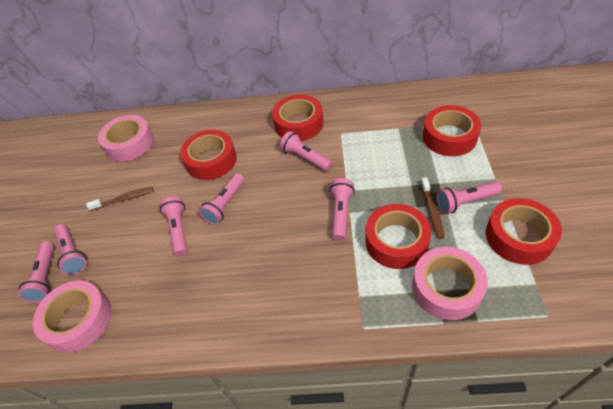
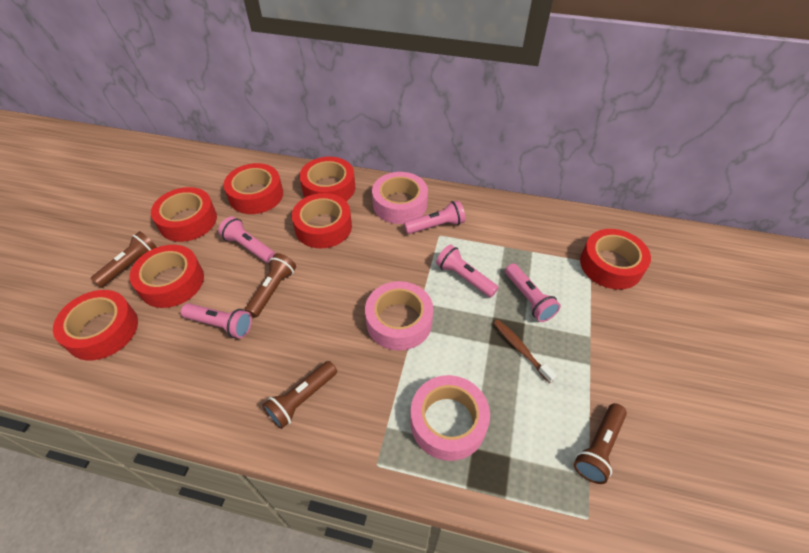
brown flashlight: none = 0 -> [90,231,157,288] [245,253,296,318] [262,361,337,429] [574,403,627,484] = 4
brown toothbrush: [86,187,153,211] [421,177,445,239] = 2 -> [493,320,557,383] = 1
pink flashlight: [18,241,54,303] [53,224,87,275] [160,196,187,257] [199,173,245,225] [280,131,333,171] [329,178,355,241] [437,181,502,214] = 7 -> [181,303,252,338] [218,216,275,263] [404,200,465,234] [436,244,499,297] [505,264,561,322] = 5
red tape: [180,130,237,180] [272,95,323,141] [365,204,431,269] [423,105,481,156] [486,198,562,265] = 5 -> [53,290,138,360] [129,245,204,308] [151,187,217,242] [224,163,283,214] [292,193,352,248] [300,157,355,201] [580,229,651,290] = 7

